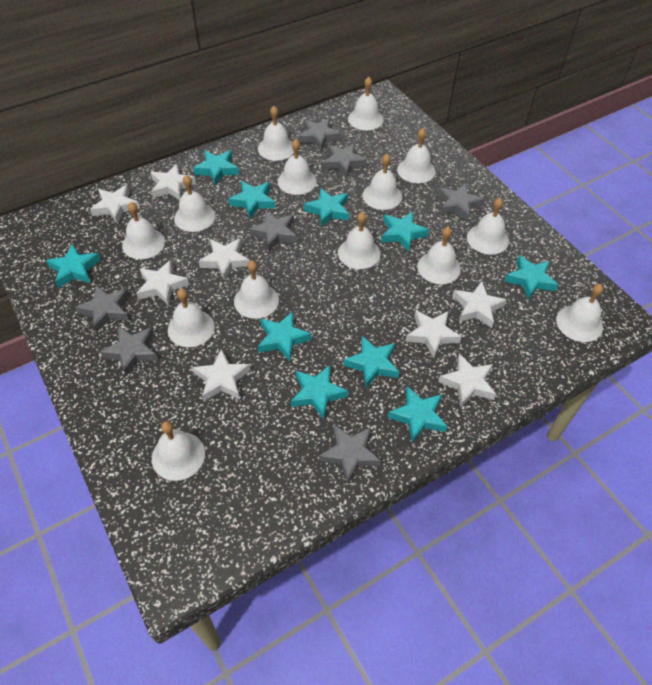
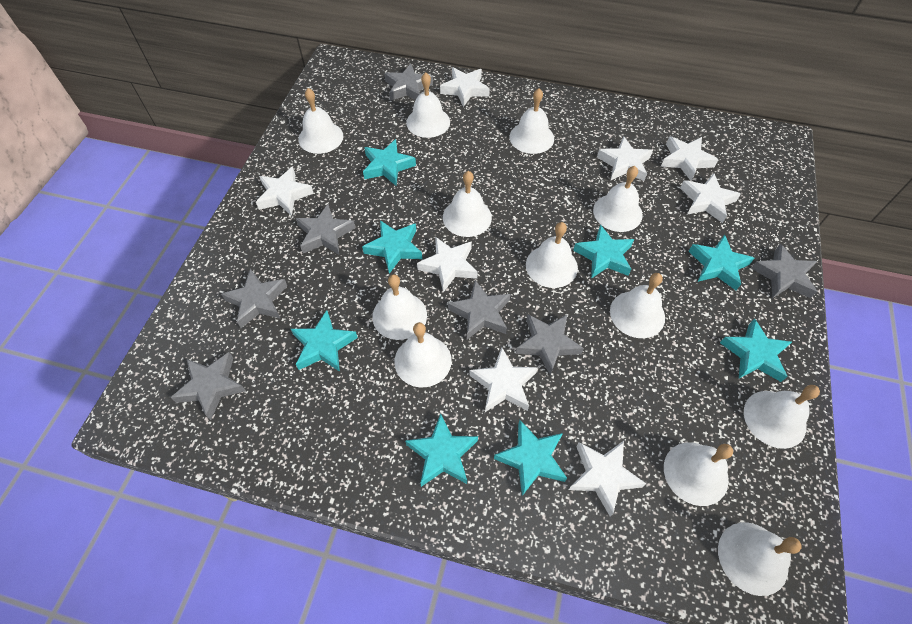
turquoise star: [46,244,101,288] [193,150,239,185] [228,181,275,218] [258,311,311,361] [291,365,348,420] [304,188,349,227] [343,336,399,388] [381,211,429,252] [388,386,448,443] [504,255,558,300] = 10 -> [291,310,358,372] [362,220,422,274] [363,139,416,186] [405,414,478,487] [494,420,567,496] [573,225,634,278] [689,235,754,290] [720,319,792,382] = 8
white bell: [122,202,165,259] [152,421,205,481] [168,289,215,347] [174,175,215,232] [234,260,279,319] [258,106,294,161] [278,139,317,195] [338,212,380,269] [348,77,384,130] [363,154,402,210] [397,128,435,183] [417,227,461,284] [467,198,509,255] [556,284,603,342] = 14 -> [298,88,343,154] [372,274,427,340] [394,322,452,387] [406,72,450,138] [443,171,492,237] [510,88,554,154] [526,222,578,288] [593,166,643,232] [610,273,665,338] [664,442,733,506] [718,522,802,596] [744,385,820,449] = 12

